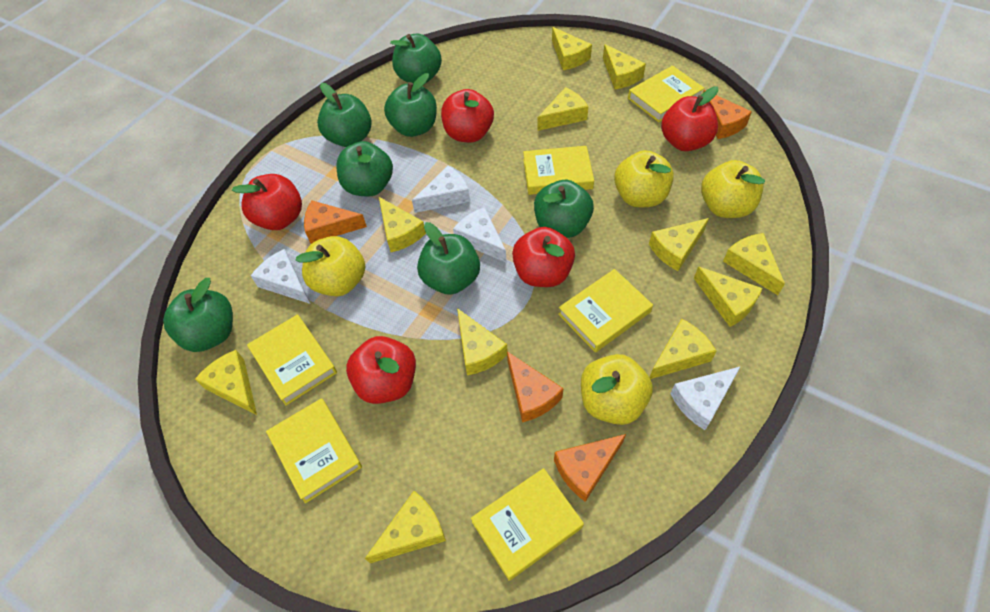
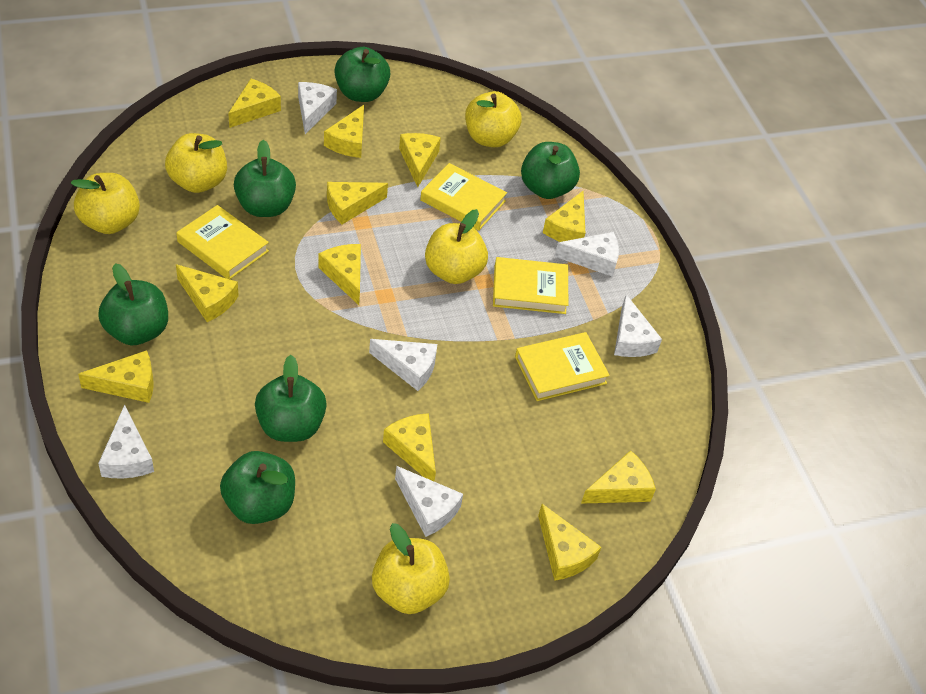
green apple: [163,278,233,352] [317,83,372,147] [336,141,393,197] [384,73,437,137] [390,33,442,83] [417,222,480,295] [534,180,594,238] = 7 -> [98,263,168,345] [220,451,295,524] [234,140,296,217] [255,355,327,442] [334,47,390,102] [521,142,580,199] = 6
orange cheese: [304,200,367,244] [507,351,564,422] [554,434,626,502] [703,90,752,139] = 4 -> none = 0
red apple: [232,174,302,230] [346,336,416,404] [441,89,494,143] [512,227,575,287] [661,86,719,151] = 5 -> none = 0
white cheese: [251,249,310,304] [412,166,470,213] [453,207,506,262] [670,366,741,430] = 4 -> [98,405,154,479] [298,82,337,134] [369,339,437,391] [395,466,463,537] [555,232,619,277] [614,294,662,357] = 6
yellow apple: [296,236,365,296] [581,354,653,425] [614,150,674,207] [701,160,765,218] = 4 -> [71,173,140,234] [165,133,227,193] [372,523,450,614] [425,209,488,284] [465,91,522,147] = 5
yellow book: [247,315,337,406] [266,398,362,503] [471,468,584,581] [523,146,594,195] [558,269,653,352] [628,66,704,122] = 6 -> [176,205,269,279] [420,163,507,231] [493,257,568,314] [515,332,610,401] = 4

